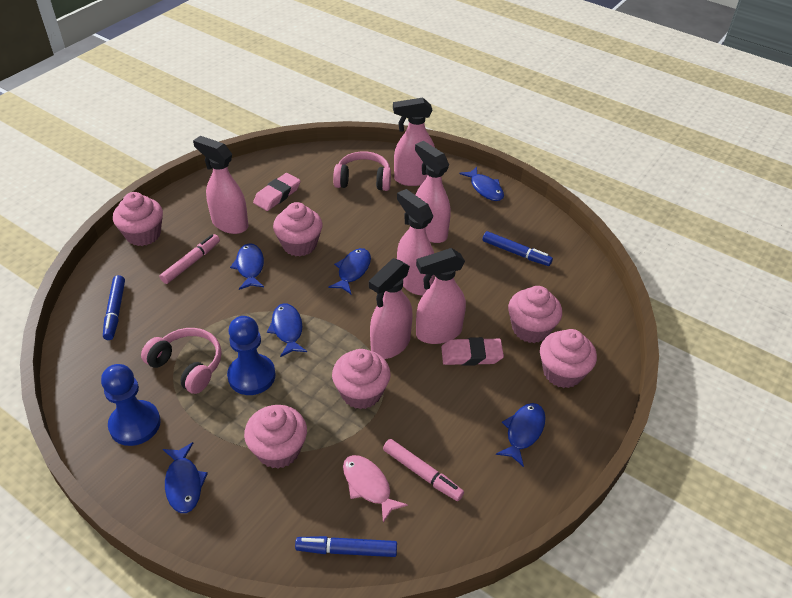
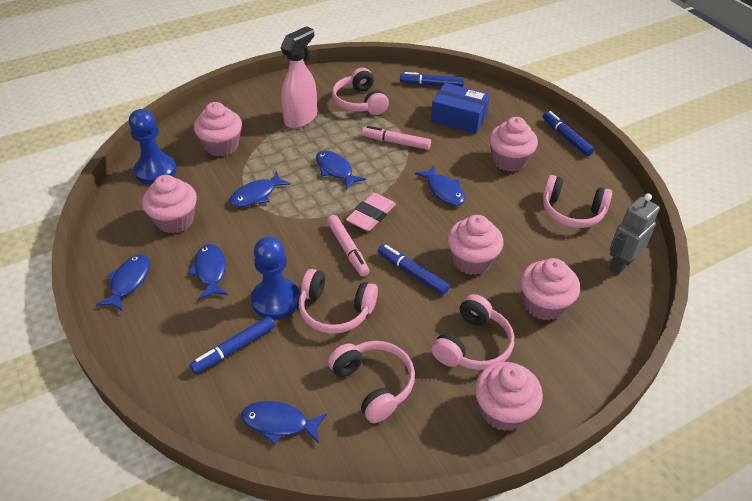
blue box: none = 0 -> [431,83,490,134] = 1
blue marker: [103,275,125,340] [295,536,397,557] [483,231,553,266] = 3 -> [190,316,275,374] [378,244,450,295] [400,72,464,87] [543,111,594,156] = 4
grey robot: none = 0 -> [609,193,660,274] = 1
pink eraser: [253,173,301,211] [441,337,504,366] = 2 -> [346,193,396,231] = 1
pink fish: [343,455,408,523] = 1 -> none = 0
pink headphones: [141,328,222,394] [333,151,391,191] = 2 -> [299,269,378,334] [328,341,415,423] [332,68,389,115] [431,294,514,370] [543,175,612,228] = 5
pink spray bottle: [193,136,248,234] [369,258,413,359] [393,98,435,186] [397,189,435,295] [415,141,451,243] [416,248,466,344] = 6 -> [280,26,317,128] = 1

